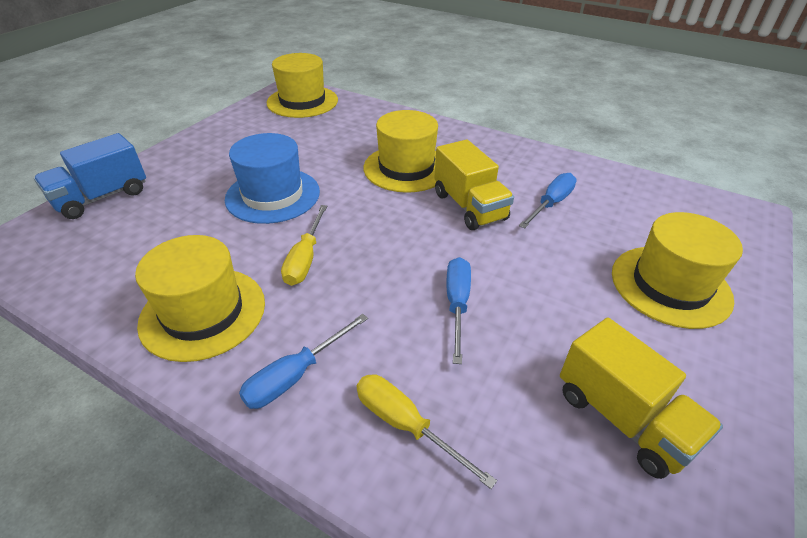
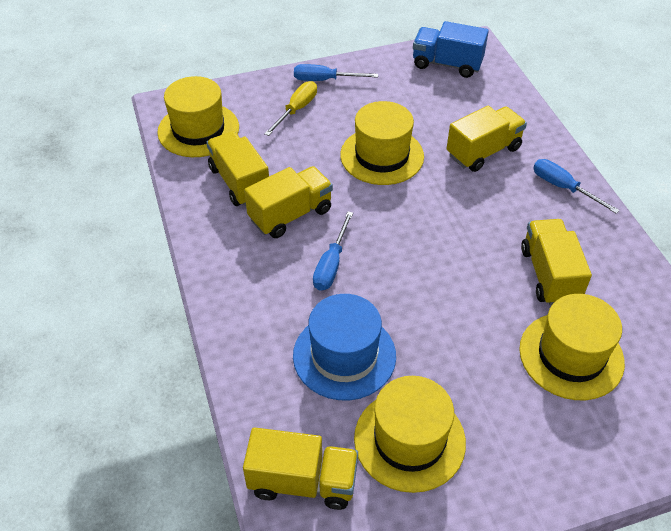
yellow screwdriver: [281,205,327,286] [356,374,497,489] = 2 -> [264,81,317,136] = 1
yellow truck: [434,139,514,230] [560,318,723,479] = 2 -> [206,131,269,206] [243,427,358,510] [244,166,333,238] [447,106,527,172] [521,219,592,305] = 5

